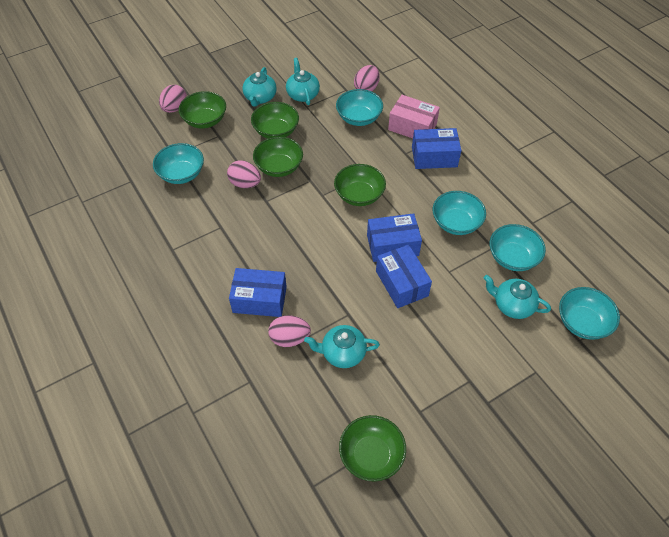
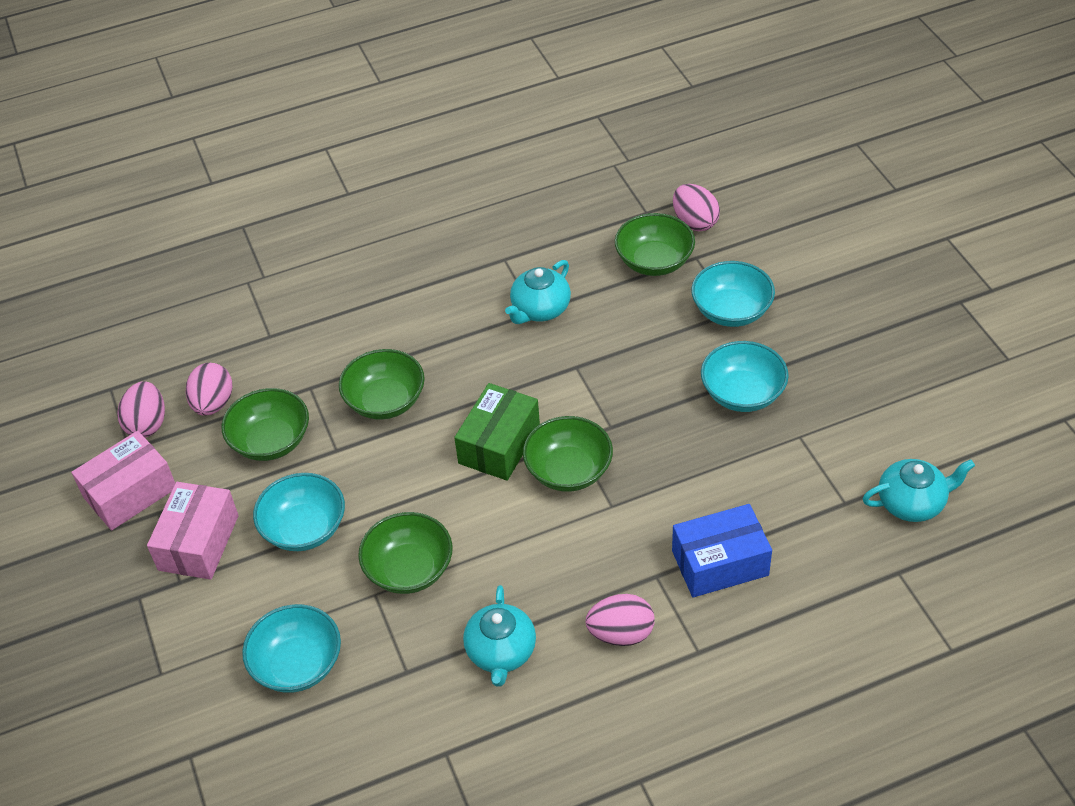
blue box: [229,268,287,317] [367,213,422,262] [376,244,432,308] [412,128,462,169] = 4 -> [672,504,772,598] = 1
green box: none = 0 -> [454,383,540,481] = 1
pink box: [388,95,440,138] = 1 -> [71,431,175,530] [147,482,238,580] = 2
turquoise bowl: [153,143,204,184] [336,89,383,126] [433,191,486,235] [490,224,546,271] [559,287,620,340] = 5 -> [242,604,341,693] [253,473,345,551] [691,261,775,327] [701,341,789,412] = 4
turquoise teapot: [242,67,277,107] [286,58,320,105] [304,325,380,368] [484,275,551,319] = 4 -> [463,585,536,687] [505,260,571,324] [863,459,975,522] = 3

